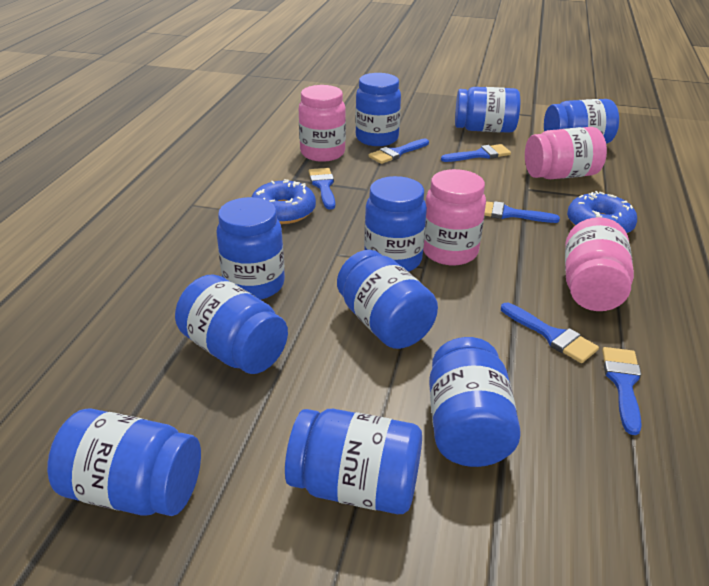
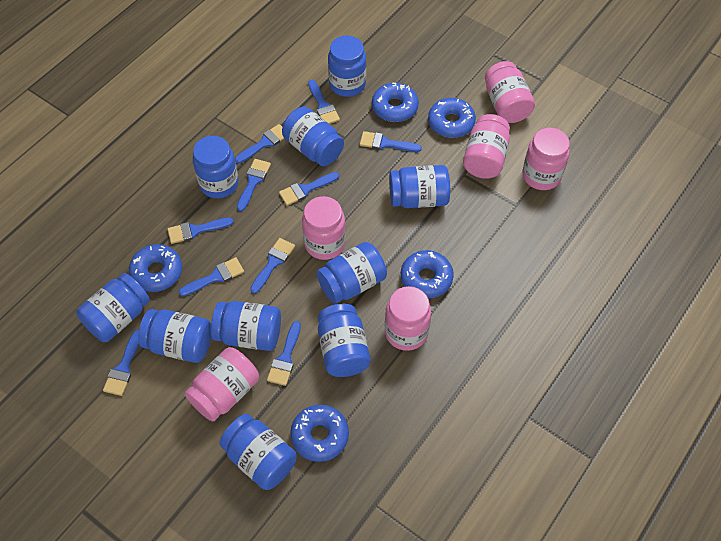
blue brush: [309,168,335,210] [368,138,429,164] [441,144,511,162] [484,201,560,223] [501,303,599,363] [602,347,642,435] = 6 -> [103,330,139,396] [167,218,233,244] [179,257,244,296] [235,124,285,163] [237,159,271,211] [250,238,295,294] [267,321,301,386] [279,172,339,205] [308,80,340,124] [360,131,422,152] = 10
blue donut: [252,179,316,224] [567,191,637,233] = 2 -> [129,244,182,292] [290,405,349,462] [372,83,419,122] [401,250,454,298] [428,98,476,138] = 5
pink jar: [299,85,346,162] [423,169,486,265] [525,127,607,179] [565,217,634,311] = 4 -> [185,347,259,422] [302,196,346,260] [385,286,431,351] [463,114,510,179] [485,61,535,123] [522,128,570,190] = 6

